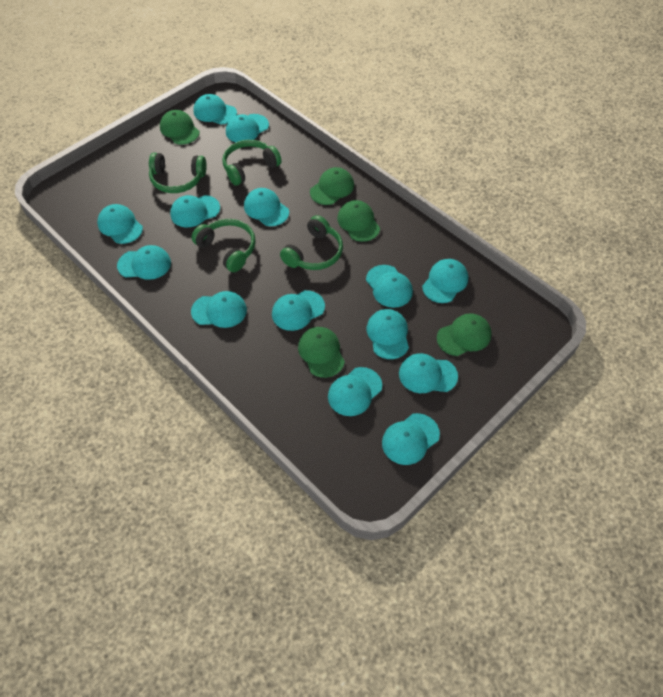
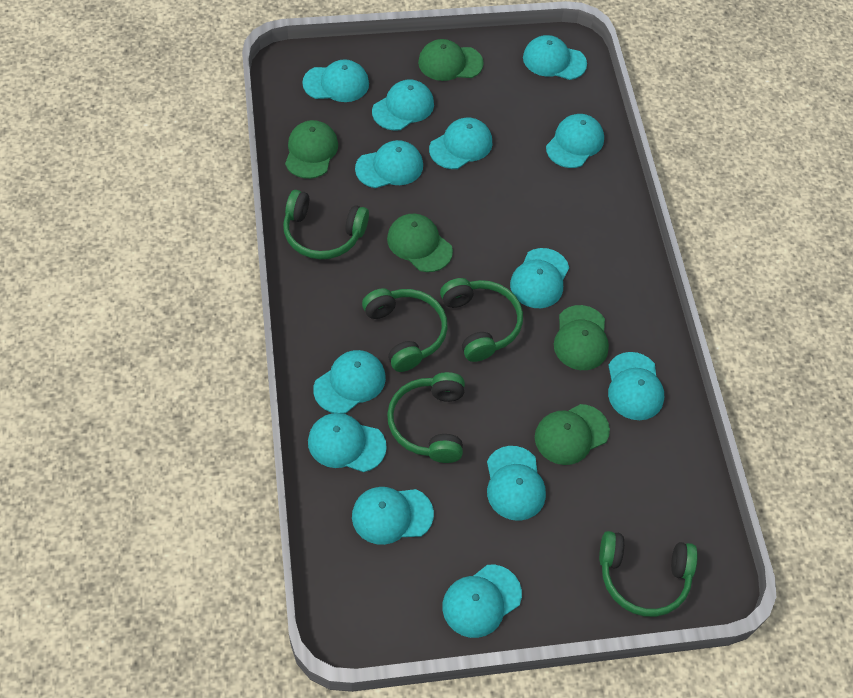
green headphones: [149,153,207,193] [192,219,256,272] [222,140,282,186] [280,215,343,270] = 4 -> [283,190,369,259] [362,288,448,372] [387,372,465,463] [440,278,523,362] [599,531,698,617] = 5
turquoise cap: [97,204,143,244] [117,245,171,280] [170,195,220,227] [191,291,247,328] [193,94,237,125] [226,114,269,142] [244,188,289,226] [272,290,325,331] [328,367,382,416] [366,265,413,308] [367,309,409,359] [382,413,440,465] [399,353,458,393] [422,259,468,303] = 14 -> [302,59,369,102] [308,413,387,472] [313,350,386,414] [352,487,434,545] [355,140,423,188] [372,79,434,131] [429,117,493,169] [442,565,522,638] [487,446,546,521] [510,248,569,308] [523,35,587,80] [546,114,604,168] [608,352,664,420] = 13

